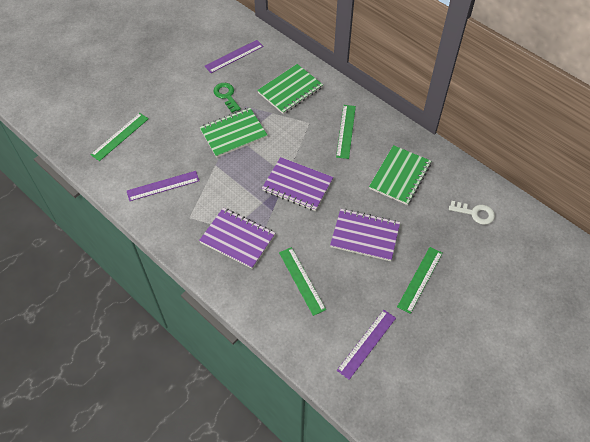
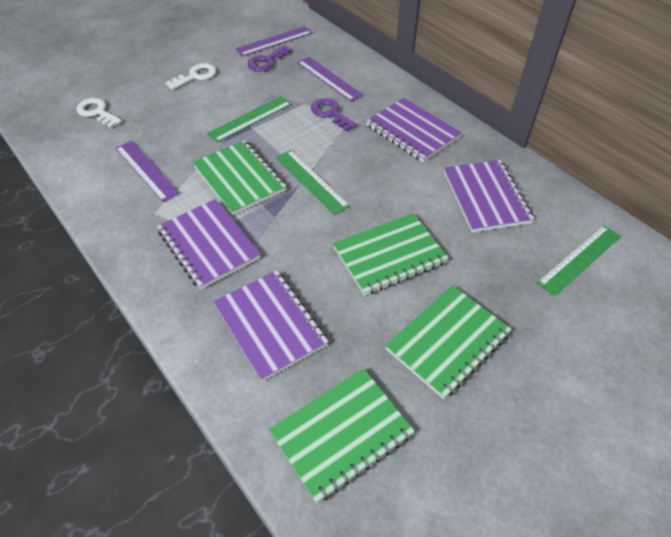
green key: [214,83,241,113] = 1 -> none = 0
green notebook: [200,108,267,158] [257,64,323,114] [369,145,431,205] = 3 -> [193,140,286,215] [269,368,415,503] [333,213,449,296] [385,285,512,399] = 4
green ruler: [90,113,149,161] [279,247,326,316] [336,105,356,159] [397,247,443,314] = 4 -> [207,96,292,142] [276,150,350,215] [537,225,621,296] = 3
purple key: none = 0 -> [247,45,292,72] [311,98,357,132] = 2
purple notebook: [199,208,275,269] [262,157,333,211] [330,209,400,261] = 3 -> [157,199,261,290] [213,271,329,382] [366,98,462,162] [444,160,534,232] = 4
white key: [449,201,495,225] = 1 -> [76,98,122,128] [166,63,216,90] = 2

